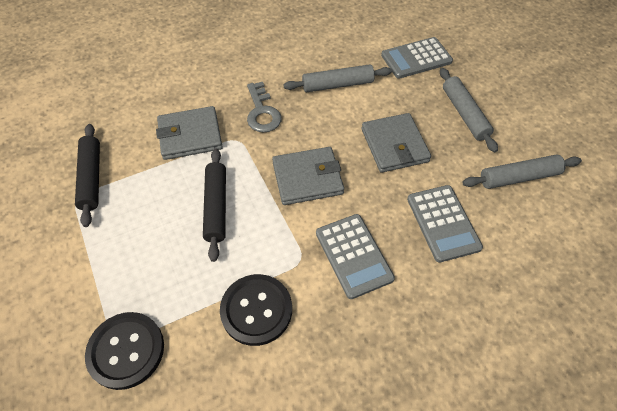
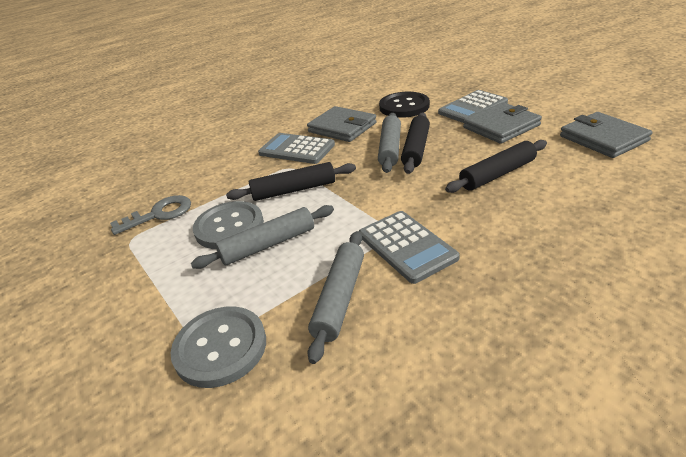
black button: [85,312,164,390] [220,274,292,346] = 2 -> [379,92,430,118] = 1
black rolling pin: [75,124,100,227] [203,149,226,262] = 2 -> [226,162,356,201] [401,112,430,174] [445,140,547,193] = 3
grey button: none = 0 -> [171,307,266,388] [193,201,264,249] = 2

